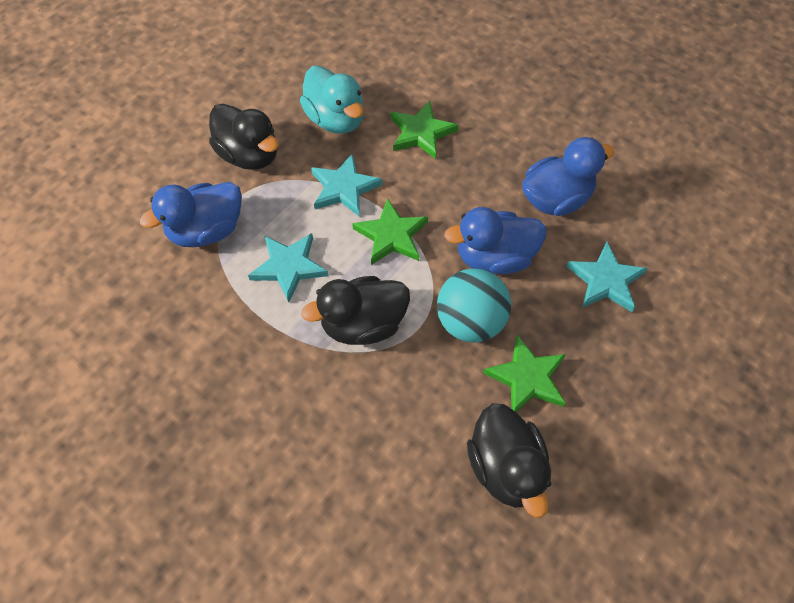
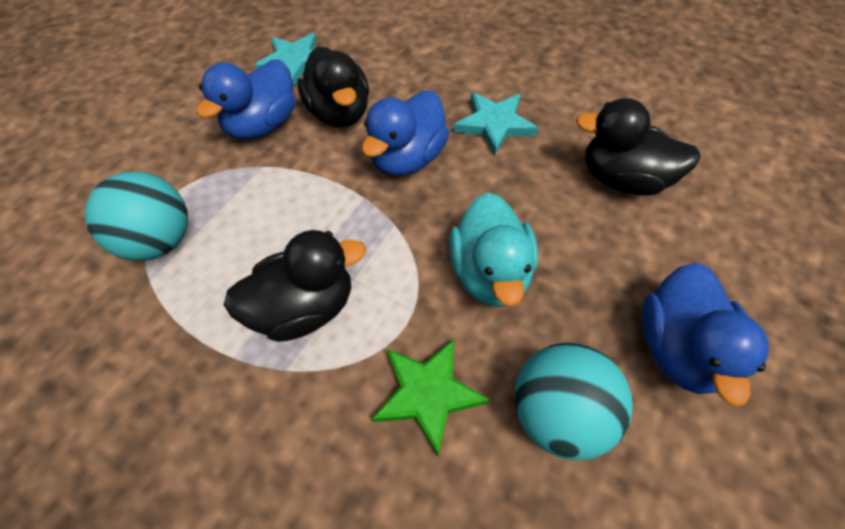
green star: [352,198,428,265] [390,101,458,159] [483,335,566,412] = 3 -> [372,339,490,456] = 1
turquoise ball: [437,268,511,342] = 1 -> [85,172,188,261] [514,343,633,460] = 2
turquoise star: [248,233,328,303] [311,153,383,217] [566,242,648,312] = 3 -> [255,33,317,86] [454,92,538,155] = 2

